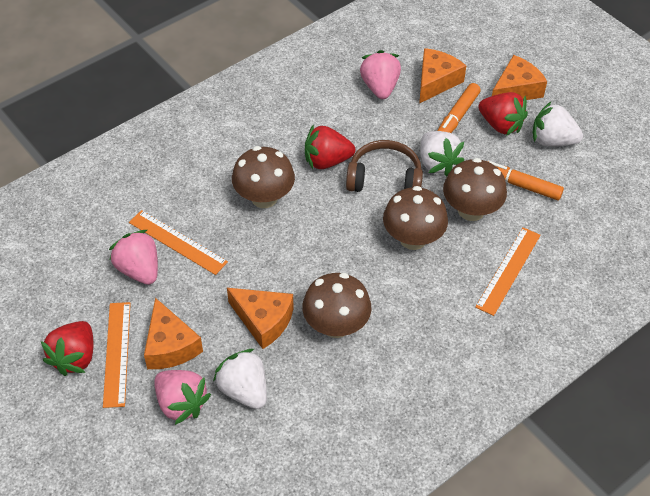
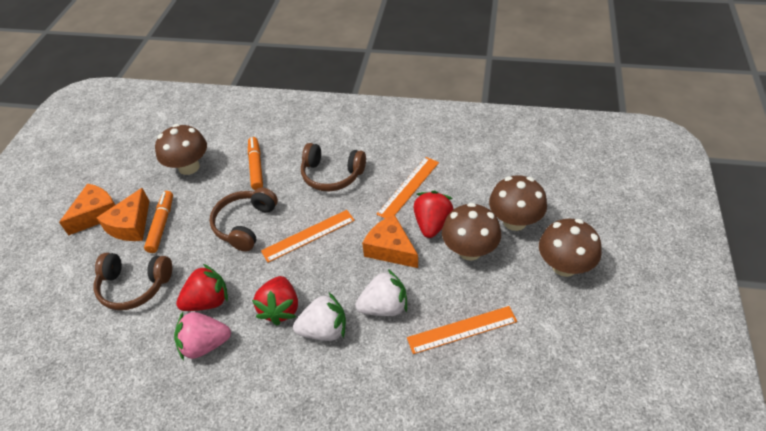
brown headphones: [346,140,423,192] = 1 -> [94,253,172,310] [209,187,278,252] [301,143,366,191] = 3
orange cheese: [144,298,203,369] [227,288,294,349] [419,48,466,103] [492,55,547,100] = 4 -> [59,183,115,236] [97,188,149,241] [362,214,418,268] = 3
pink strawberry: [109,230,158,285] [154,370,211,425] [360,50,401,99] = 3 -> [174,312,231,361] = 1
white strawberry: [213,349,267,409] [420,131,464,176] [533,101,583,146] = 3 -> [293,293,346,341] [355,269,407,316] = 2

